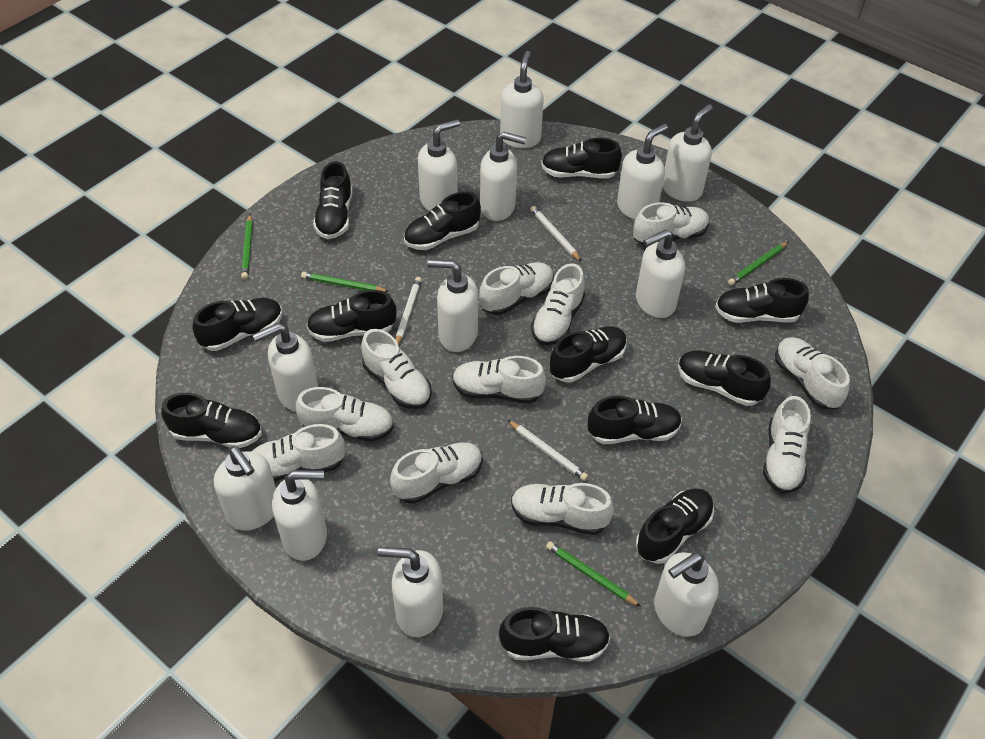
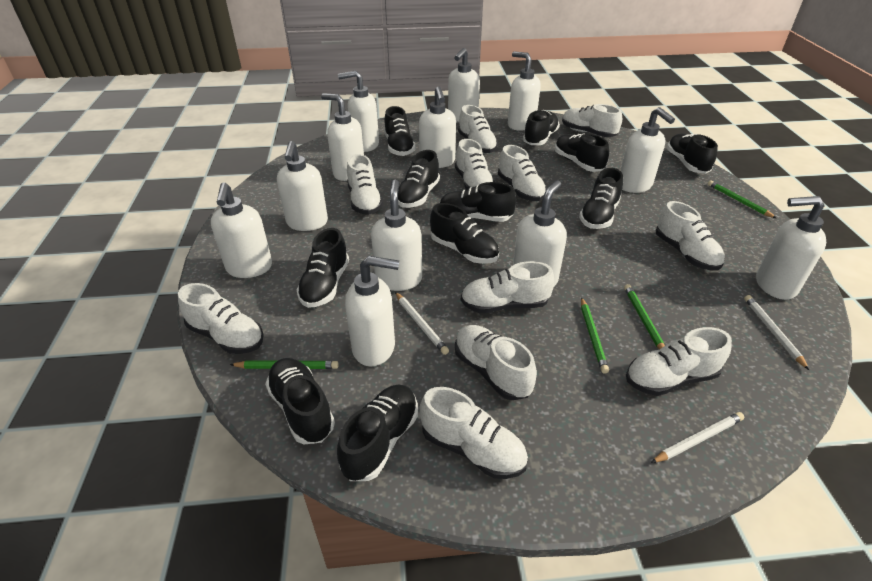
black shoe: [161,393,262,448] [192,298,282,351] [306,290,396,342] [313,161,353,239] [404,191,481,250] [499,607,610,662] [541,138,622,179] [550,326,627,383] [588,396,682,444] [636,488,714,564] [678,350,771,406] [715,278,809,323] = 12 -> [265,358,335,444] [296,228,349,308] [337,385,418,481] [384,106,416,156] [398,150,440,208] [430,203,499,264] [440,182,516,222] [523,110,560,145] [555,133,609,172] [579,168,623,229] [667,133,718,174] = 11

